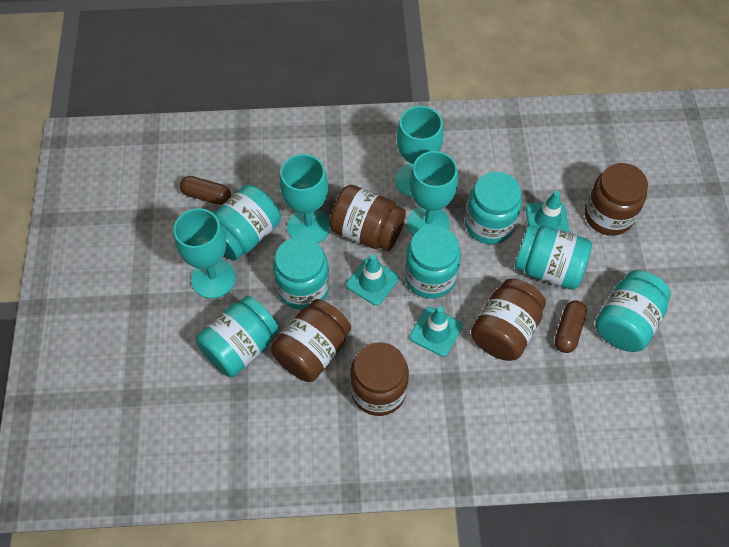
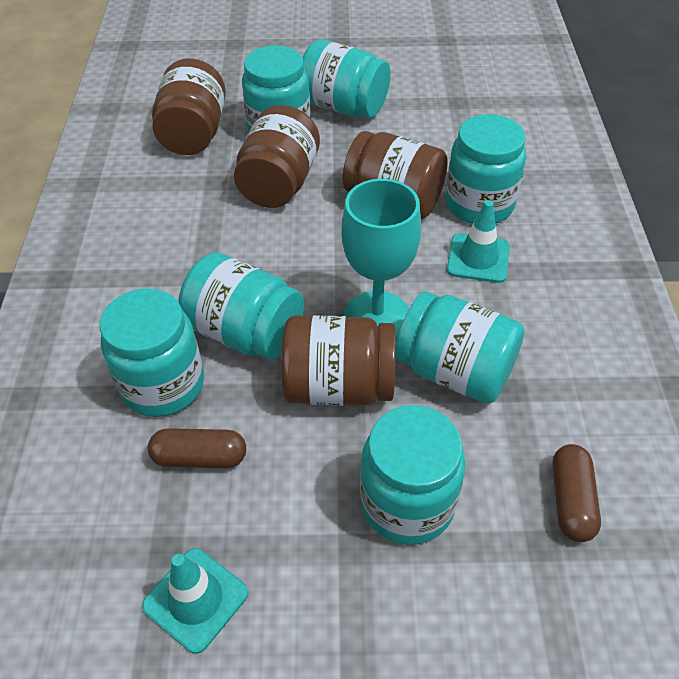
brown jar: [271,299,351,382] [330,185,406,251] [350,342,409,416] [471,279,546,361] [585,163,648,236] = 5 -> [152,59,226,155] [234,105,320,208] [281,315,396,406] [343,131,448,219] = 4
turquoise goblet: [173,208,236,299] [280,154,330,243] [395,106,443,198] [407,151,458,236] = 4 -> [342,179,421,339] = 1
turquoise traffic cone: [346,254,399,306] [410,306,463,357] [526,191,570,233] = 3 -> [142,548,248,654] [447,200,510,283] = 2

